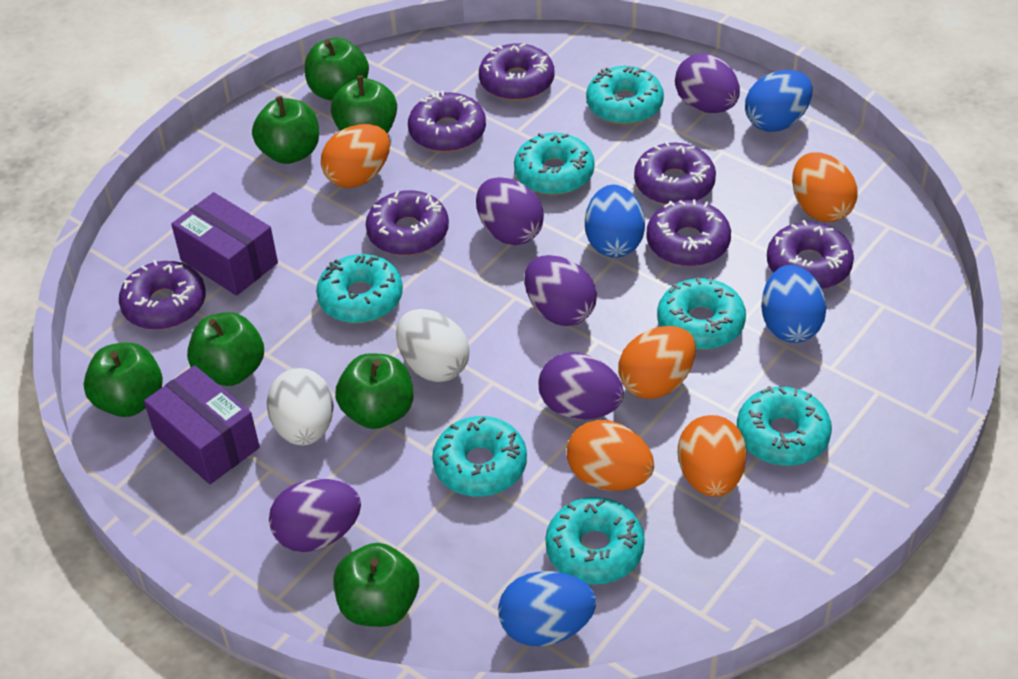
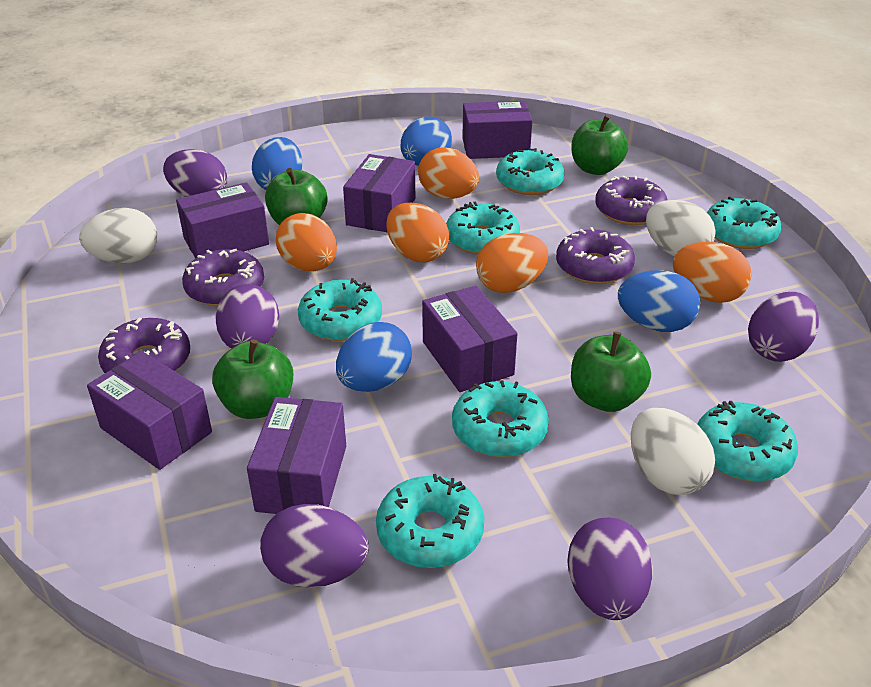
green apple: [84,342,163,417] [187,312,264,386] [252,96,319,164] [305,38,369,101] [331,76,397,133] [334,543,419,627] [335,353,414,429] = 7 -> [212,339,293,419] [265,168,327,225] [571,115,628,175] [571,332,651,412] = 4
purple box: [144,365,260,484] [171,192,278,296] = 2 -> [87,351,212,470] [176,182,269,259] [247,397,346,514] [343,154,415,232] [422,286,517,392] [462,101,533,159] = 6
purple donut: [119,260,206,330] [366,190,449,255] [408,91,486,152] [479,43,554,101] [634,141,716,205] [646,199,731,267] [767,220,854,289] = 7 -> [98,318,190,373] [182,249,264,306] [556,227,635,284] [595,176,668,225] = 4
white egg: [267,368,334,446] [396,309,470,382] = 2 -> [79,208,157,264] [631,408,715,495] [646,200,716,256] = 3

